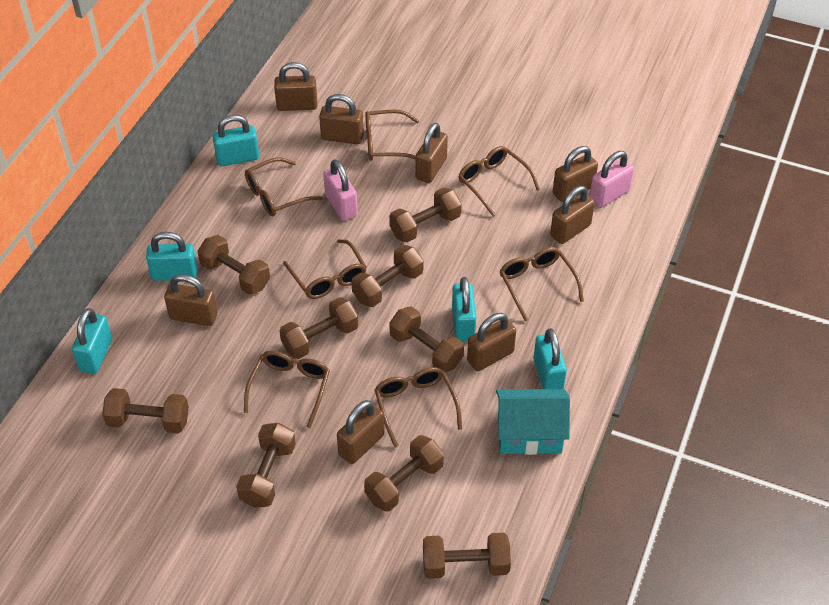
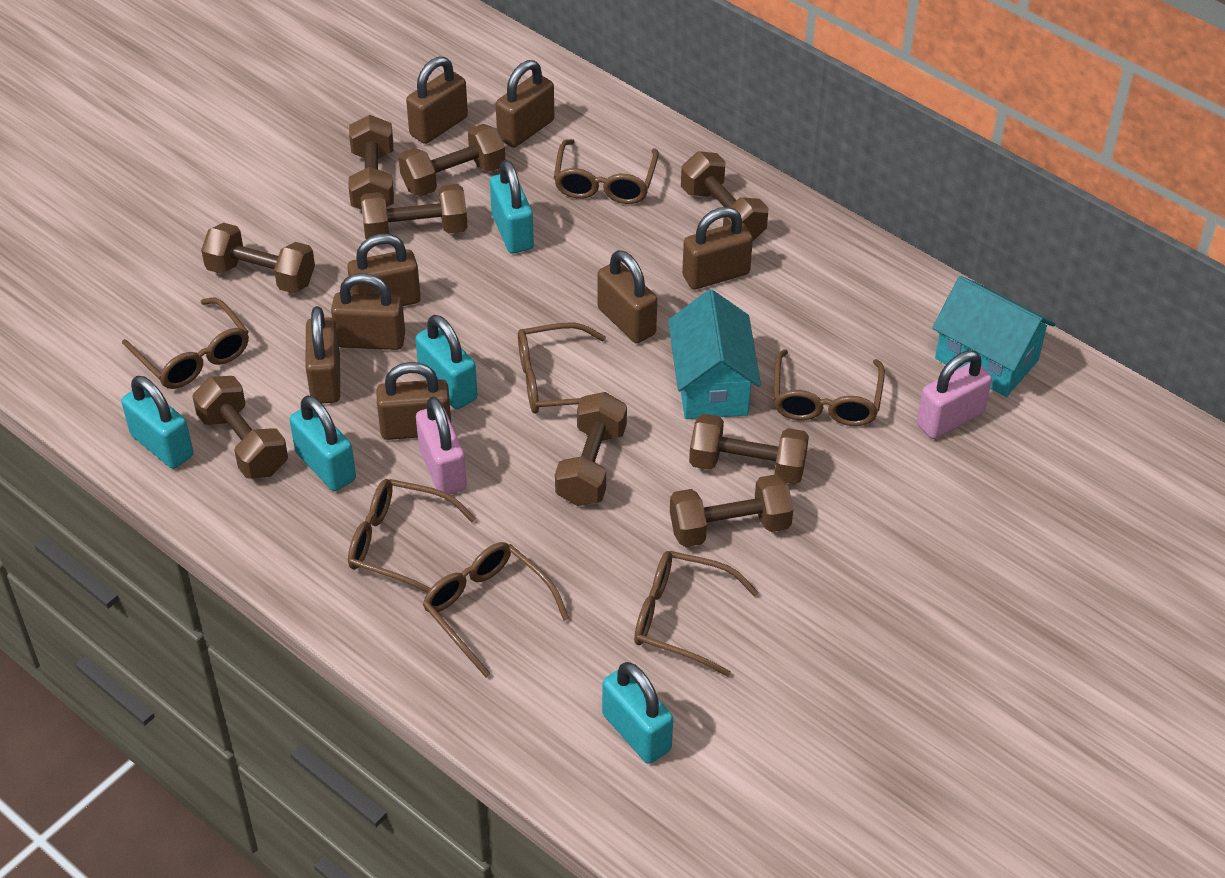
turquoise house: [496,389,570,455] = 1 -> [668,289,761,419] [932,276,1055,397] = 2

